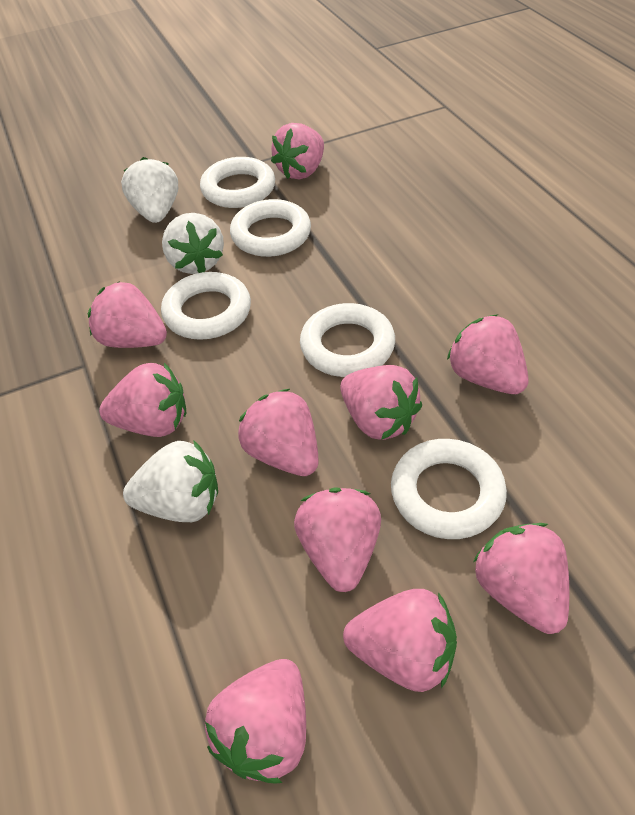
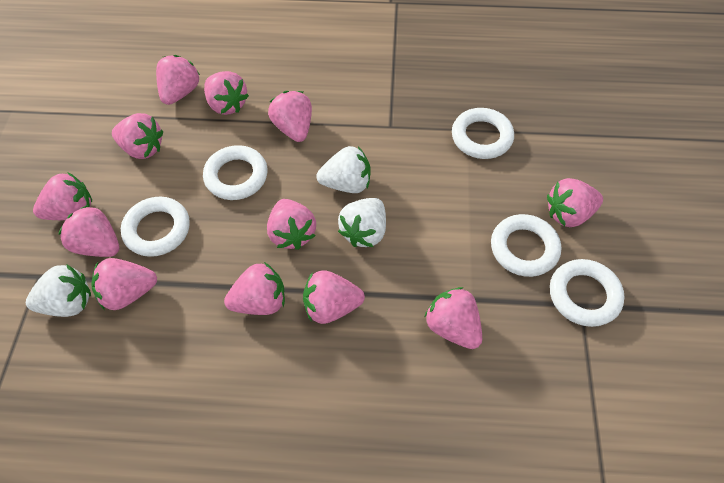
pink strawberry: [88,281,167,348] [99,363,186,437] [205,659,306,784] [238,389,319,476] [271,123,324,179] [294,487,381,592] [340,365,422,440] [343,589,457,692] [447,314,529,394] [473,523,569,634] = 10 -> [33,172,92,220] [58,205,120,257] [91,258,157,310] [112,113,163,159] [156,55,200,105] [204,71,249,115] [224,262,285,315] [267,199,316,250] [268,91,312,142] [303,270,365,324] [425,287,482,349] [547,178,603,227] = 12

